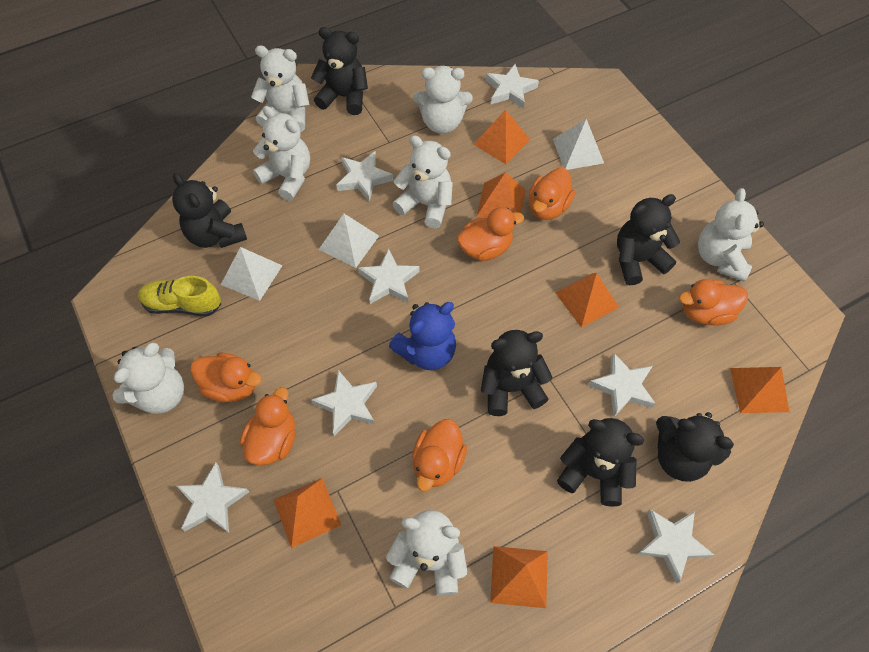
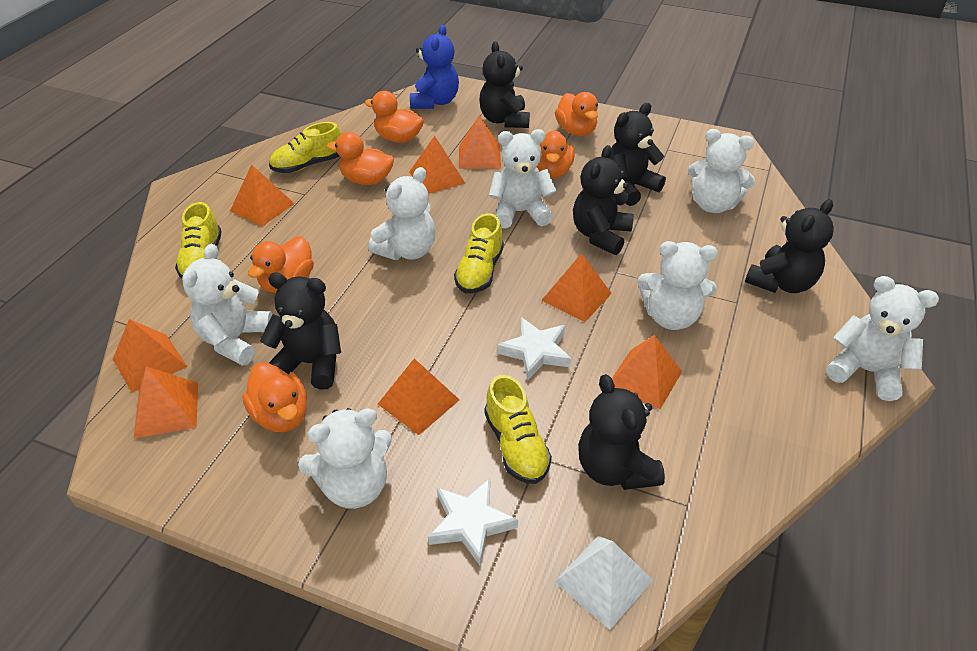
orange pyramid: [274,478,341,548] [473,109,530,164] [477,172,526,218] [490,546,548,608] [555,273,619,328] [730,367,790,413] = 6 -> [113,319,187,393] [134,366,198,439] [230,165,295,227] [378,359,459,435] [409,136,465,194] [459,115,501,169] [541,253,612,322] [612,335,682,409] = 8
white pyramid: [221,247,283,301] [319,214,379,268] [553,119,604,170] = 3 -> [554,536,653,630] = 1
white star: [177,463,249,533] [311,370,377,436] [336,151,393,202] [358,248,420,304] [486,64,539,109] [589,352,656,417] [637,509,714,584] = 7 -> [428,478,518,566] [497,317,572,380] = 2
yellow shoe: [138,276,221,316] = 1 -> [175,202,222,279] [269,122,341,173] [454,213,504,294] [484,375,552,484] = 4

